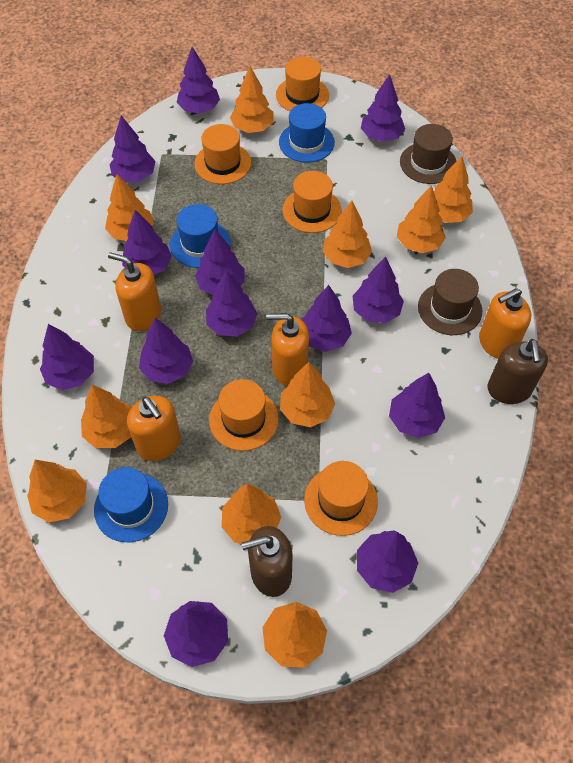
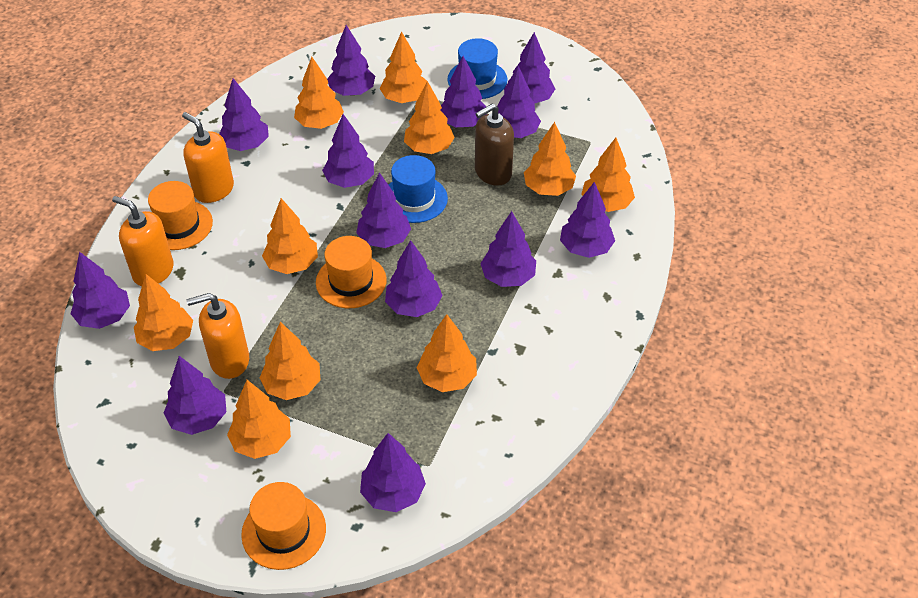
blue hat: [94,467,168,542] [170,204,231,268] [279,103,335,163] = 3 -> [388,155,448,223] [447,38,507,99] = 2
brown hat: [400,124,456,184] [418,269,482,335] = 2 -> none = 0
brown soap dispenser: [241,526,292,597] [488,339,548,404] = 2 -> [475,104,514,186] = 1
orange hat: [194,124,251,184] [209,379,279,451] [276,57,329,111] [282,171,342,233] [304,461,378,536] = 5 -> [148,181,213,250] [241,482,326,570] [316,236,387,308] = 3
orange soap dispenser: [108,252,161,331] [127,396,181,461] [266,313,309,386] [479,288,531,359] = 4 -> [112,196,174,286] [182,112,234,203] [186,293,249,379] = 3

